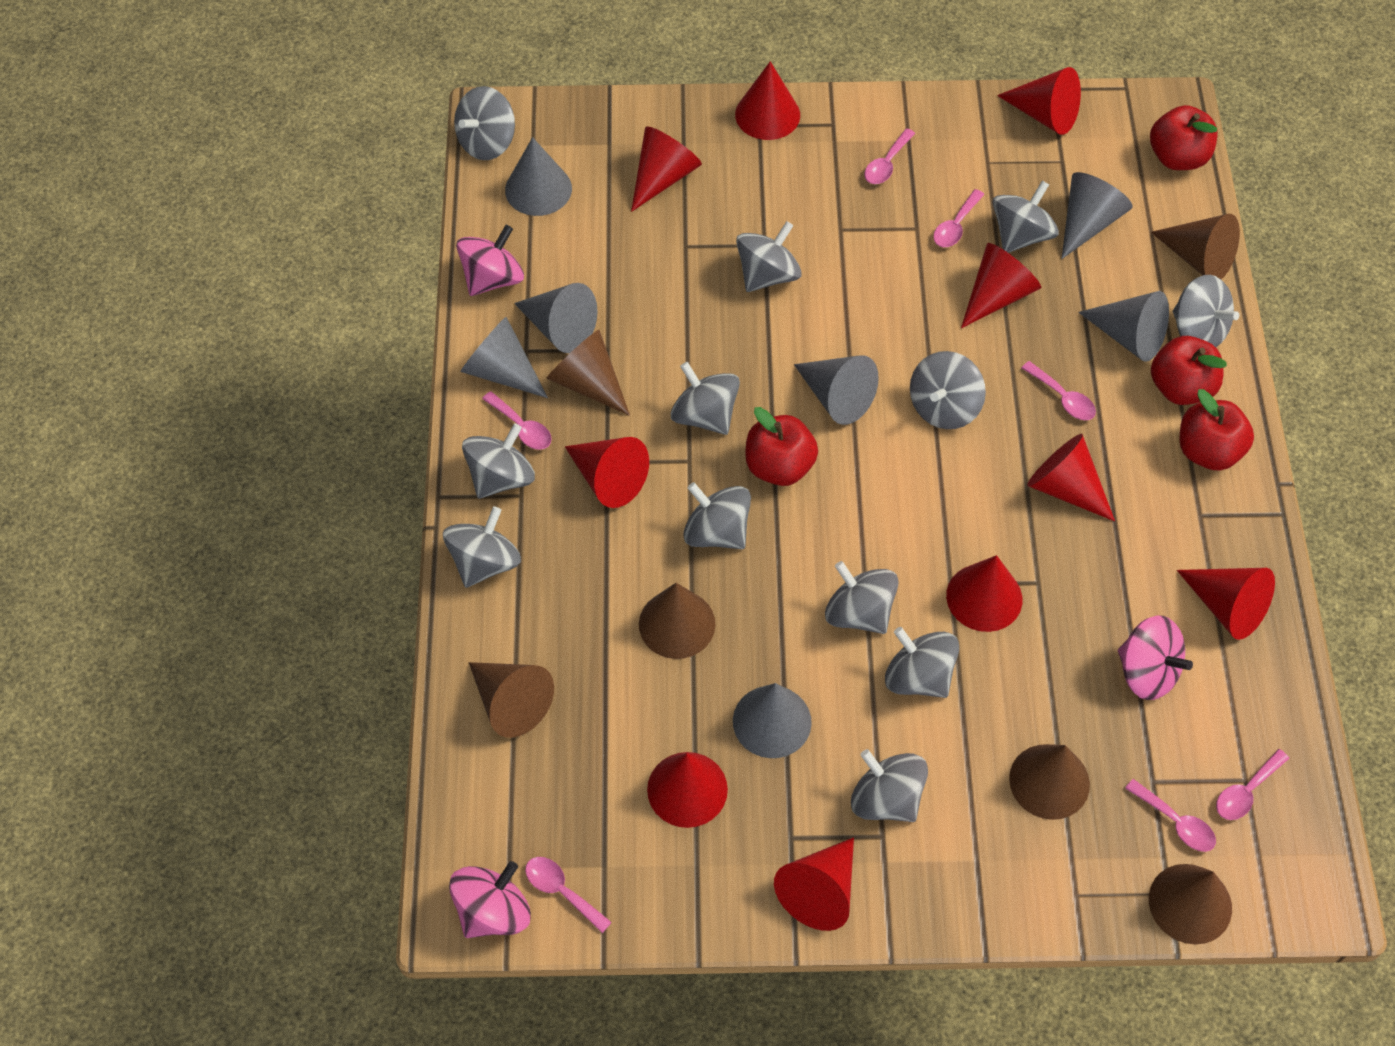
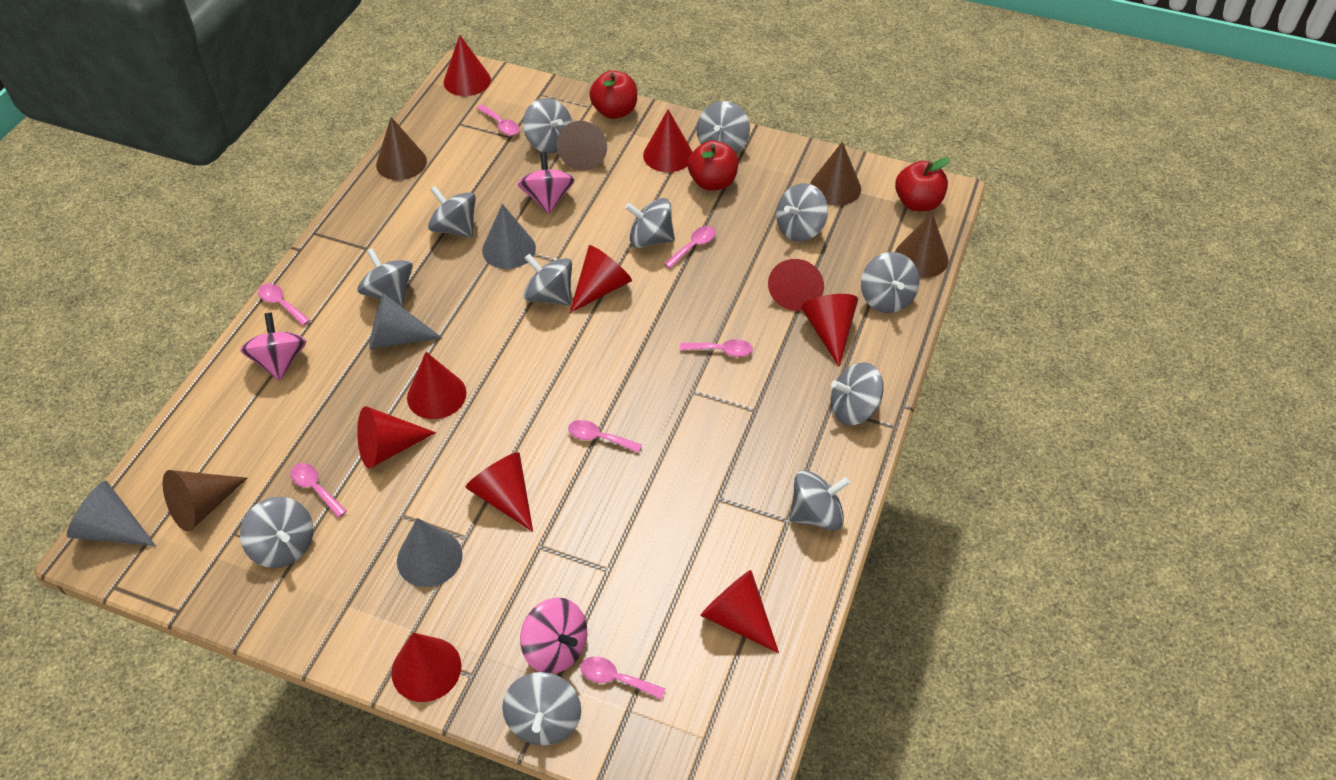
brown cone: [469,662,554,738] [546,330,630,416] [639,583,716,659] [1009,744,1090,820] [1149,864,1232,945] [1151,214,1240,279] = 6 -> [163,470,247,532] [376,117,427,180] [557,121,607,170] [810,142,861,206] [895,213,949,278] = 5
grey cone: [460,317,548,398] [505,137,572,216] [514,283,598,353] [733,683,812,758] [794,355,879,425] [1061,172,1133,259] [1078,291,1169,362] = 7 -> [67,481,156,546] [369,293,442,349] [397,518,462,587] [482,204,536,269] = 4
red apple: [745,407,818,486] [1150,105,1217,170] [1151,336,1227,405] [1180,389,1254,471] = 4 -> [589,70,637,119] [688,140,738,191] [895,157,950,211] = 3

